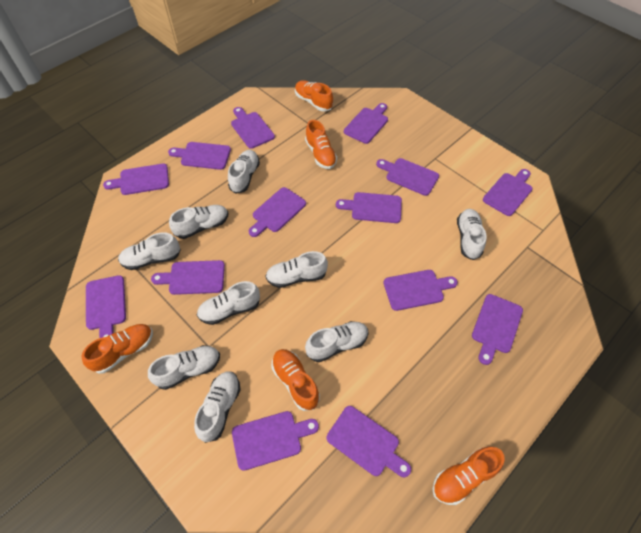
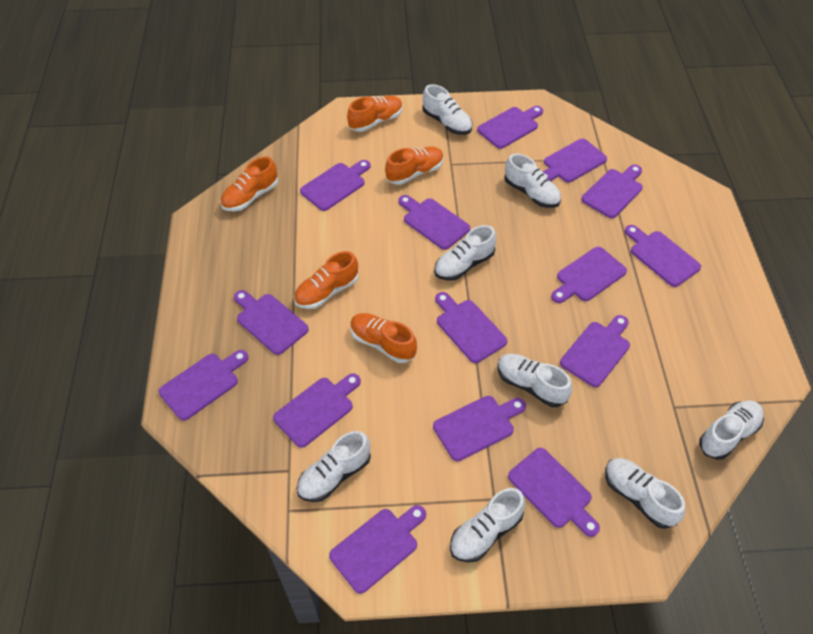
purple cutting board: [86,275,126,338] [103,164,169,195] [151,260,225,295] [168,142,231,170] [231,107,275,149] [232,411,319,471] [249,187,306,237] [327,406,411,477] [336,192,402,223] [344,103,388,144] [376,158,439,196] [383,270,458,311] [472,294,523,365] [483,169,532,216] = 14 -> [159,350,248,421] [234,290,309,355] [273,373,361,448] [300,160,371,211] [329,505,426,594] [398,195,470,250] [433,396,526,461] [435,292,507,363] [477,106,543,149] [508,448,600,537] [543,139,607,182] [551,247,627,303] [560,315,630,387] [581,165,643,218] [625,225,701,287] = 15
white shoe: [118,232,181,270] [148,345,220,390] [169,205,228,239] [194,372,241,443] [197,281,260,325] [228,150,260,194] [265,251,328,288] [305,321,368,362] [457,209,487,260] = 9 -> [297,431,371,502] [422,84,472,135] [434,225,496,281] [450,488,525,563] [497,354,572,407] [504,153,561,208] [605,458,685,529] [699,400,764,460] = 8

